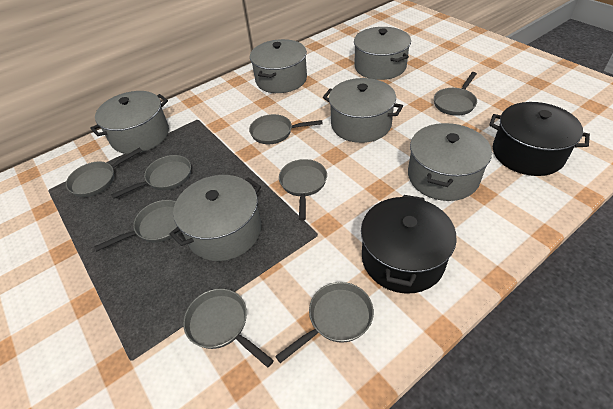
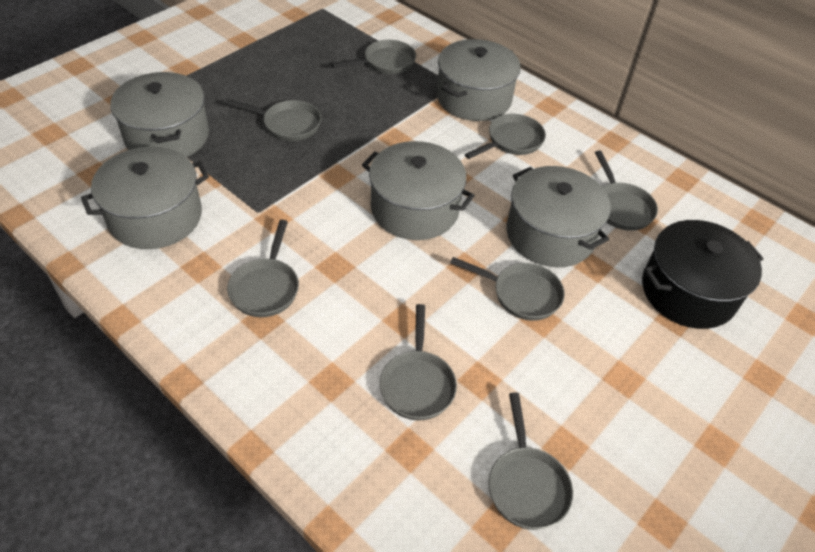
black pot: [361,195,457,294] [489,102,590,176] = 2 -> [642,220,764,329] = 1
grey pot: [90,91,169,154] [169,175,261,261] [250,39,307,93] [323,78,403,143] [354,27,411,80] [408,123,492,201] = 6 -> [81,147,209,249] [110,72,209,157] [362,141,475,240] [437,39,521,121] [506,166,611,267] = 5

